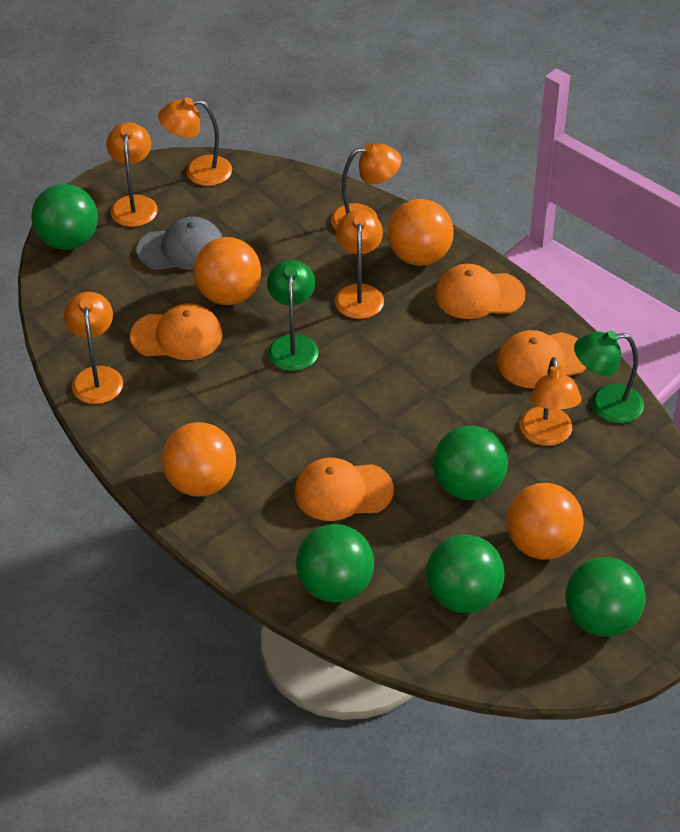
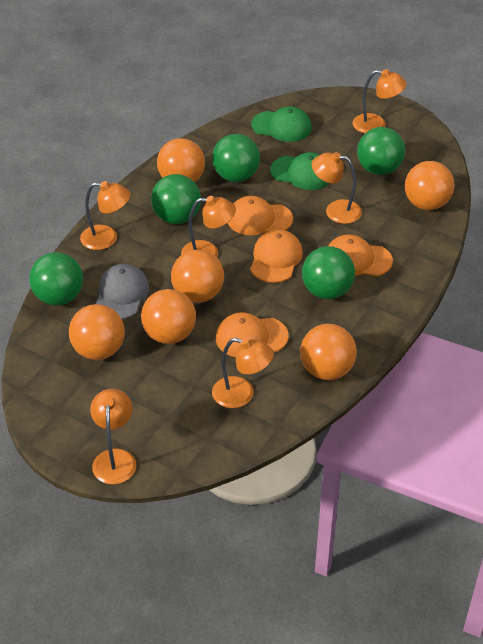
green cap: none = 0 -> [251,106,312,142] [270,152,329,190] = 2
green lamp: [267,260,319,371] [574,330,644,423] = 2 -> none = 0
orange ball: [161,422,236,497] [193,237,261,305] [387,199,454,266] [506,483,584,560] = 4 -> [69,304,125,360] [141,289,196,344] [157,138,205,182] [171,250,224,303] [300,324,357,380] [405,161,455,210] = 6

